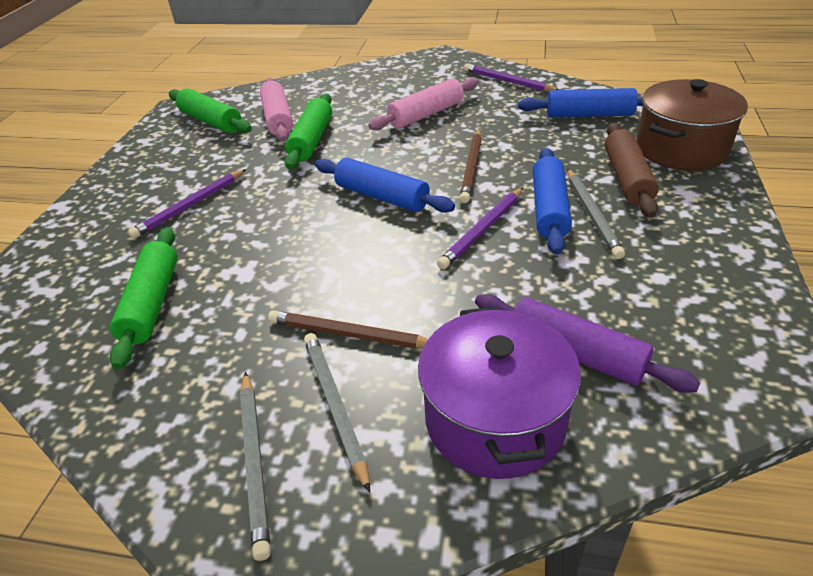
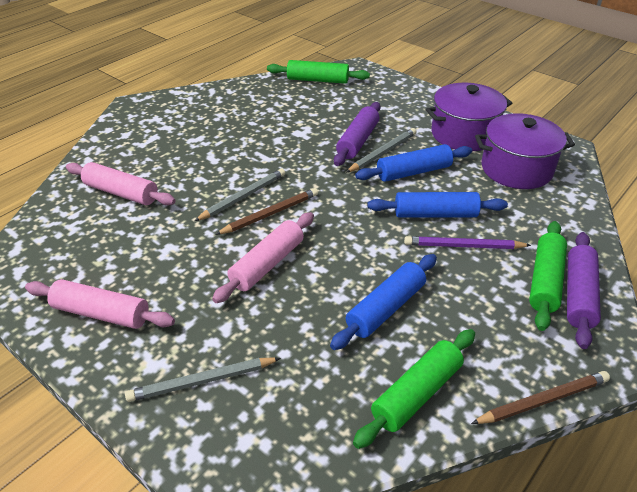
brown pot: [636,79,748,170] = 1 -> none = 0
brown rolling pin: [605,123,659,218] = 1 -> none = 0
pink rolling pin: [260,78,293,142] [368,78,479,130] = 2 -> [25,279,175,329] [66,162,176,205] [212,212,314,303] = 3
purple pencil: [128,169,246,239] [437,187,523,269] [464,63,559,92] = 3 -> [404,236,531,249] = 1
purple pot: [418,306,581,479] = 1 -> [425,83,512,151] [475,113,575,189] = 2
purple rolling pin: [475,294,701,393] = 1 -> [334,102,381,166] [567,232,601,349] = 2

